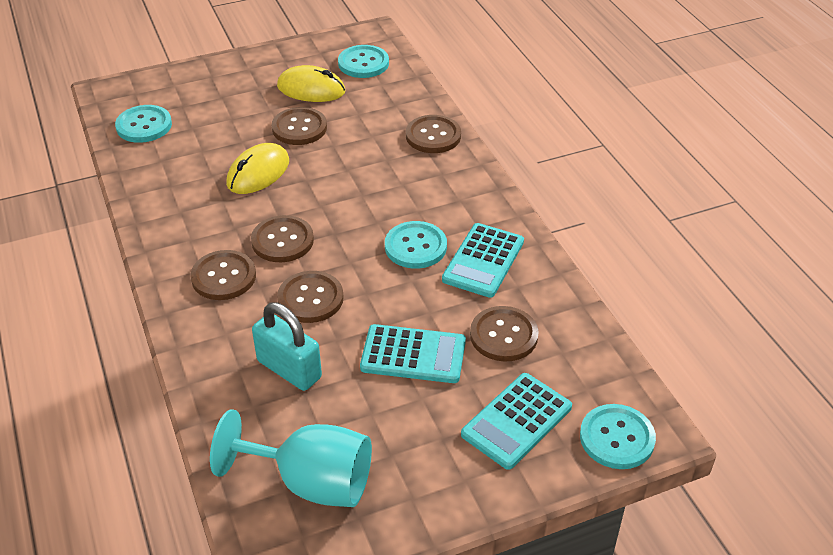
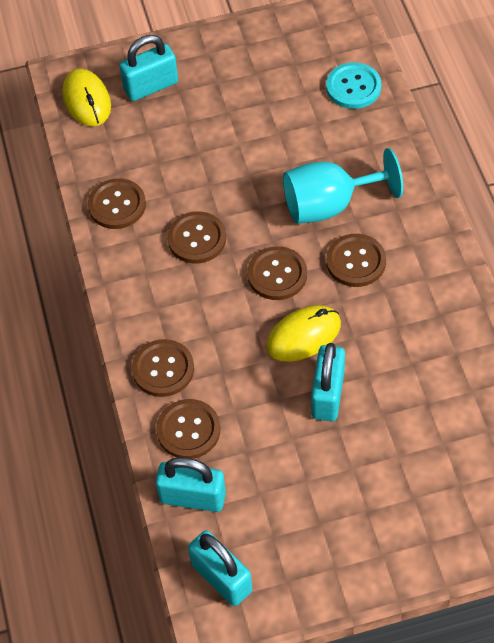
turquoise button: [115,105,172,143] [338,45,389,78] [385,221,447,269] [580,404,656,469] = 4 -> [326,62,381,109] = 1
turquoise calculator: [360,324,466,383] [442,223,524,298] [461,373,572,470] = 3 -> none = 0
turquoise padlock: [252,303,322,391] = 1 -> [119,35,178,101] [156,457,226,512] [188,531,252,606] [311,343,345,421] = 4

